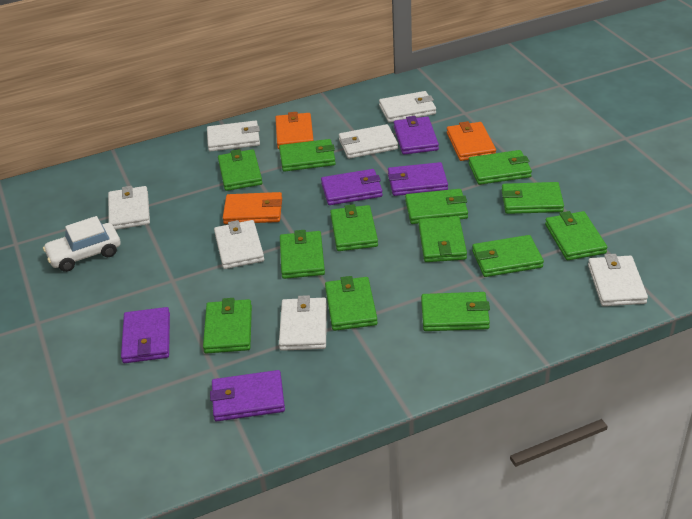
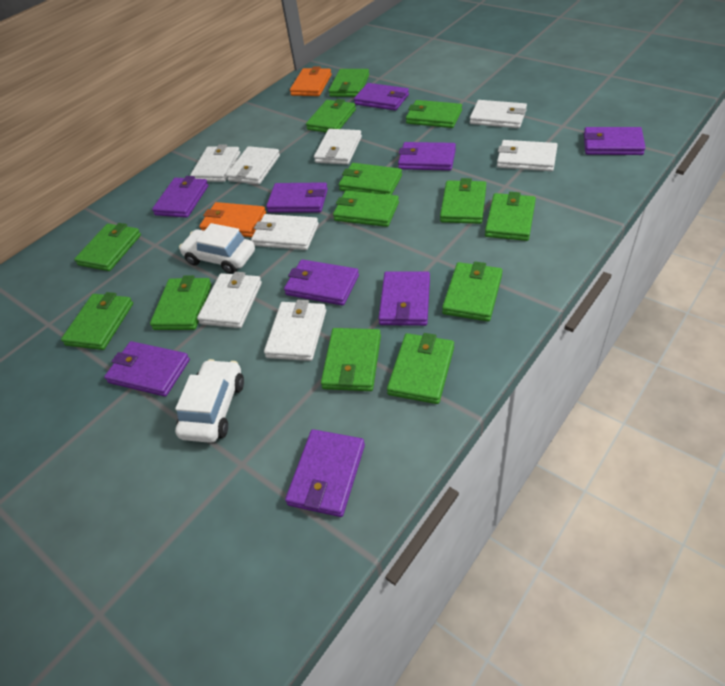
orange wallet: [223,192,282,224] [275,112,314,149] [447,121,496,161] = 3 -> [199,202,266,237] [290,66,332,96] = 2
purple wallet: [121,307,170,363] [210,370,285,421] [321,169,383,205] [388,162,448,196] [394,116,439,155] = 5 -> [104,341,190,397] [152,176,209,218] [266,182,328,213] [284,259,359,306] [285,429,365,517] [354,83,409,111] [378,271,430,326] [398,142,456,171] [584,127,646,155] = 9
white car: [43,216,120,272] = 1 -> [175,359,244,443] [179,223,255,274] = 2
white wallet: [108,186,150,230] [207,120,260,152] [214,220,264,269] [279,295,327,351] [339,124,398,159] [379,91,436,123] [588,254,648,306] = 7 -> [190,144,240,182] [197,272,262,328] [226,146,280,185] [251,214,319,250] [264,300,326,361] [314,129,362,165] [470,100,527,128] [497,140,558,171] = 8

